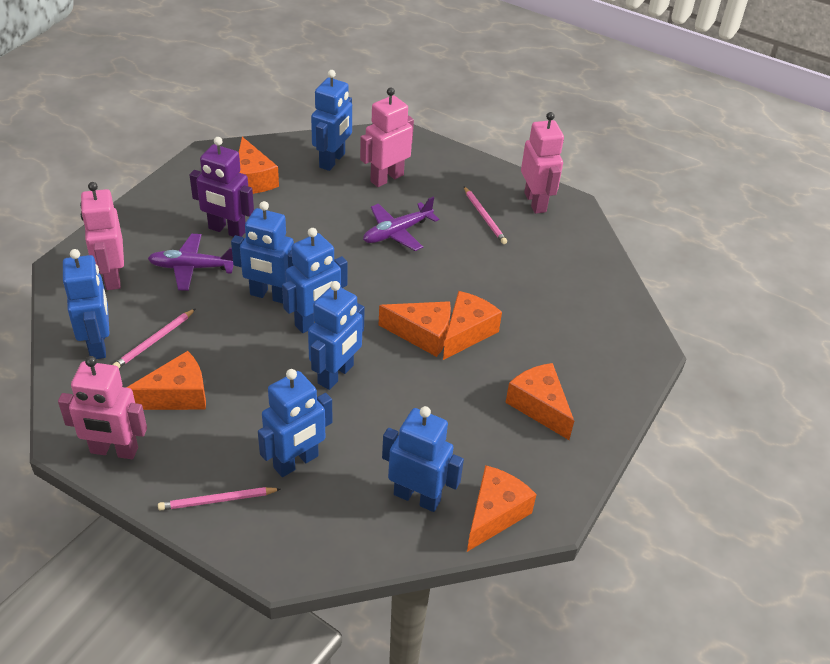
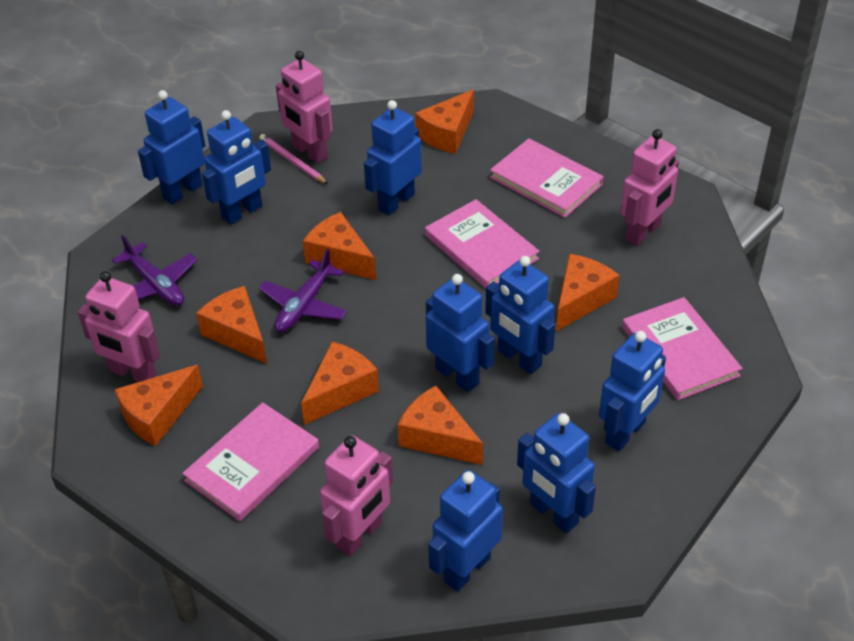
blue robot: [63,249,109,359] [231,201,294,303] [258,369,332,477] [282,228,348,333] [308,281,365,390] [311,70,352,171] [382,406,464,512] = 7 -> [138,90,205,204] [202,110,271,225] [364,100,422,215] [426,274,495,392] [428,470,503,592] [485,256,556,374] [517,413,596,533] [599,331,666,451] = 8
orange cheese: [126,351,206,410] [239,137,279,194] [379,301,451,357] [443,291,502,360] [467,465,537,552] [505,363,574,440] = 6 -> [115,365,203,446] [196,286,267,364] [301,341,379,425] [303,212,376,280] [398,386,483,465] [415,89,474,154] [556,254,620,332] = 7
pink book: none = 0 -> [182,402,319,521] [425,199,540,288] [490,138,604,218] [622,297,743,400] = 4
pink pencil: [113,309,195,368] [158,487,281,511] [464,187,507,244] = 3 -> [259,134,328,184] = 1
purple robot: [190,137,254,237] = 1 -> none = 0

